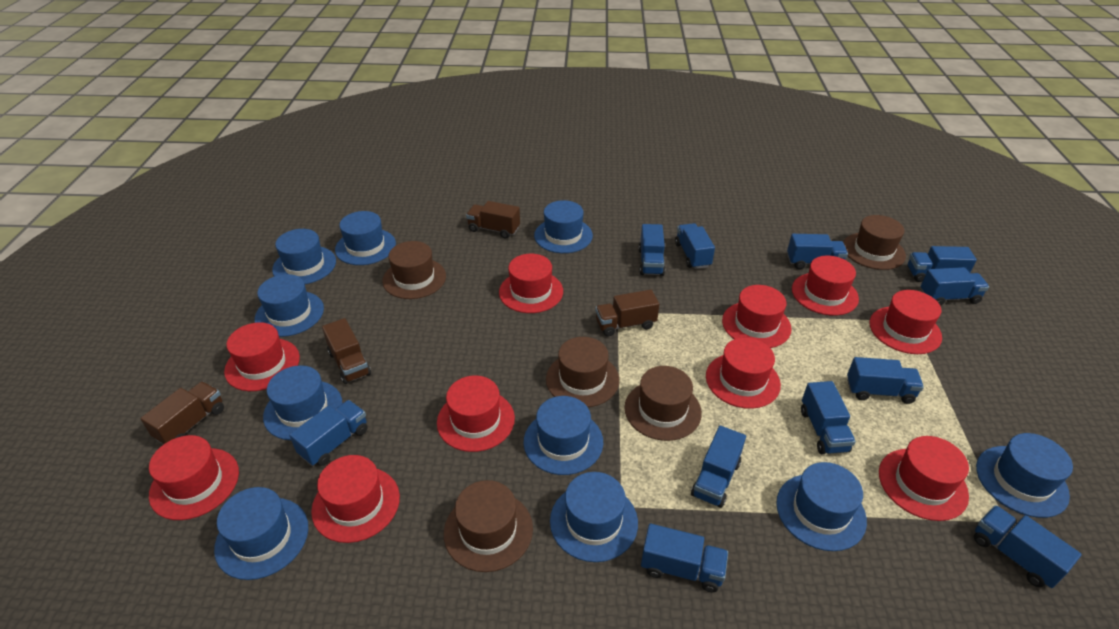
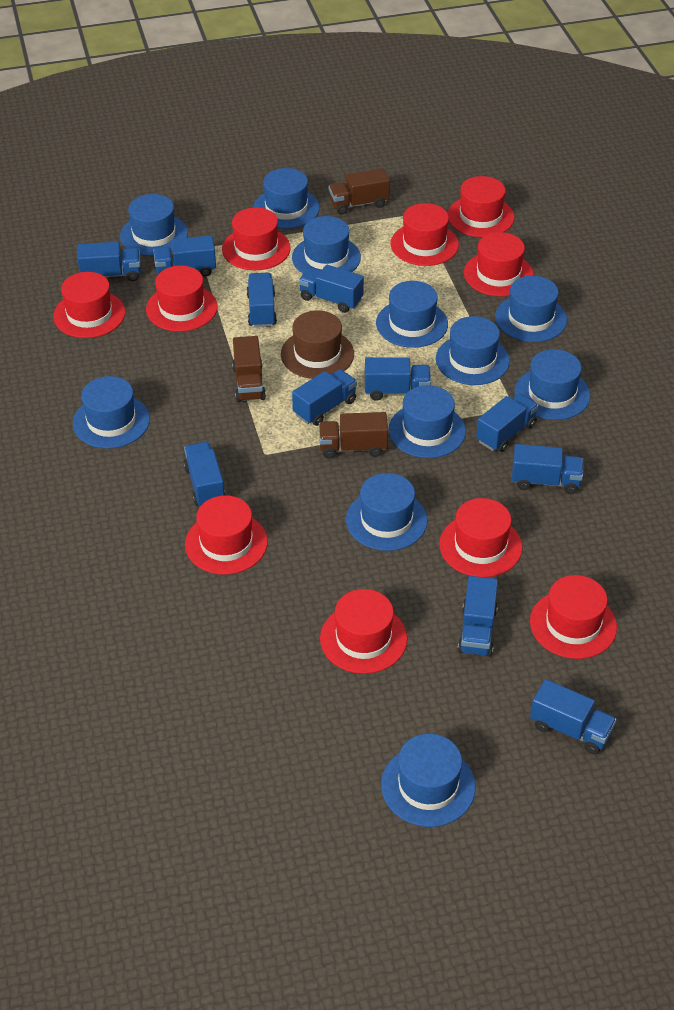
blue hat: [214,487,308,580] [255,274,324,337] [263,365,342,440] [272,229,336,284] [335,211,396,265] [523,396,603,475] [534,200,593,253] [550,472,638,562] [776,462,867,551] [976,433,1073,518] = 10 -> [73,376,150,449] [120,194,188,256] [253,168,320,229] [292,216,361,274] [346,473,428,551] [376,281,448,348] [381,734,476,827] [388,385,466,458] [436,316,510,385] [495,276,567,342] [514,349,590,420] = 11
brown hat: [382,241,446,299] [444,480,533,572] [546,337,619,407] [624,366,702,441] [843,215,906,270] = 5 -> [281,310,354,379] = 1
brown truck: [140,381,224,445] [322,318,371,384] [466,201,520,238] [595,290,659,336] = 4 -> [232,336,266,402] [319,412,388,459] [329,168,390,214] = 3

